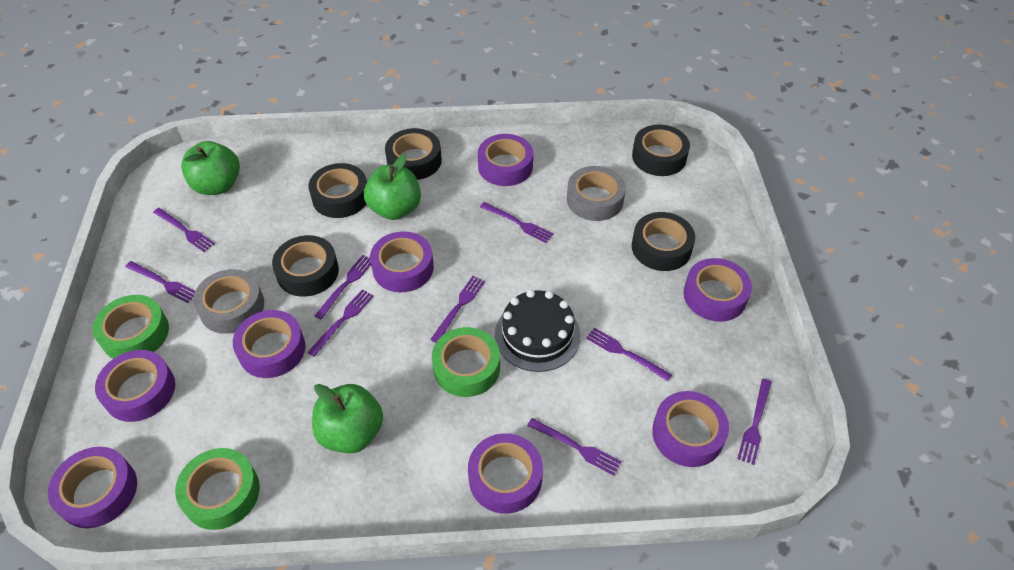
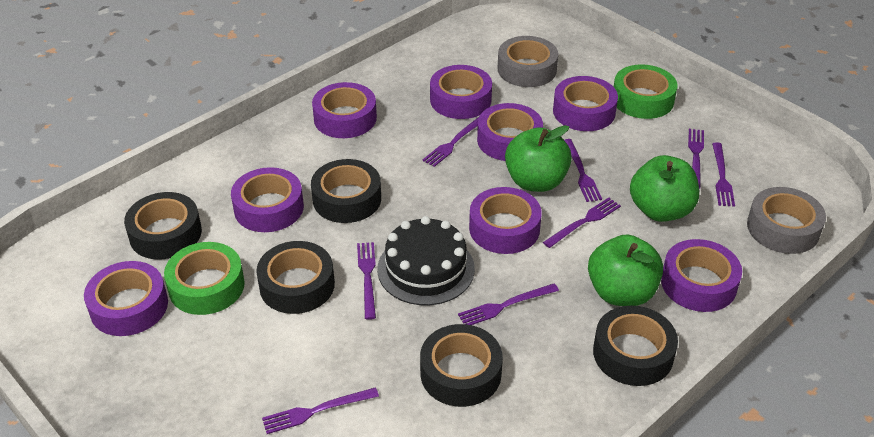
green tape: [93,295,169,359] [175,448,260,530] [432,327,500,397] = 3 -> [164,242,245,315] [614,64,677,119] = 2
purple fork: [125,261,195,303] [153,208,215,252] [307,290,374,357] [314,255,371,320] [430,276,485,343] [480,202,553,243] [527,418,622,476] [586,328,672,382] [737,379,772,465] = 9 -> [262,387,379,434] [357,242,376,320] [422,117,479,167] [458,283,559,325] [543,198,621,248] [564,139,602,202] [688,129,704,189] [712,142,735,207] = 8

